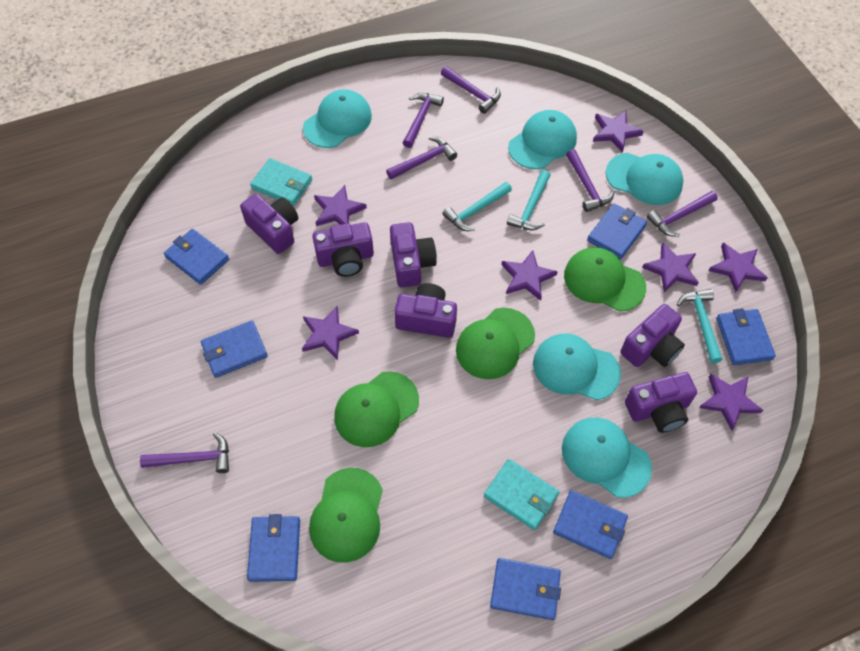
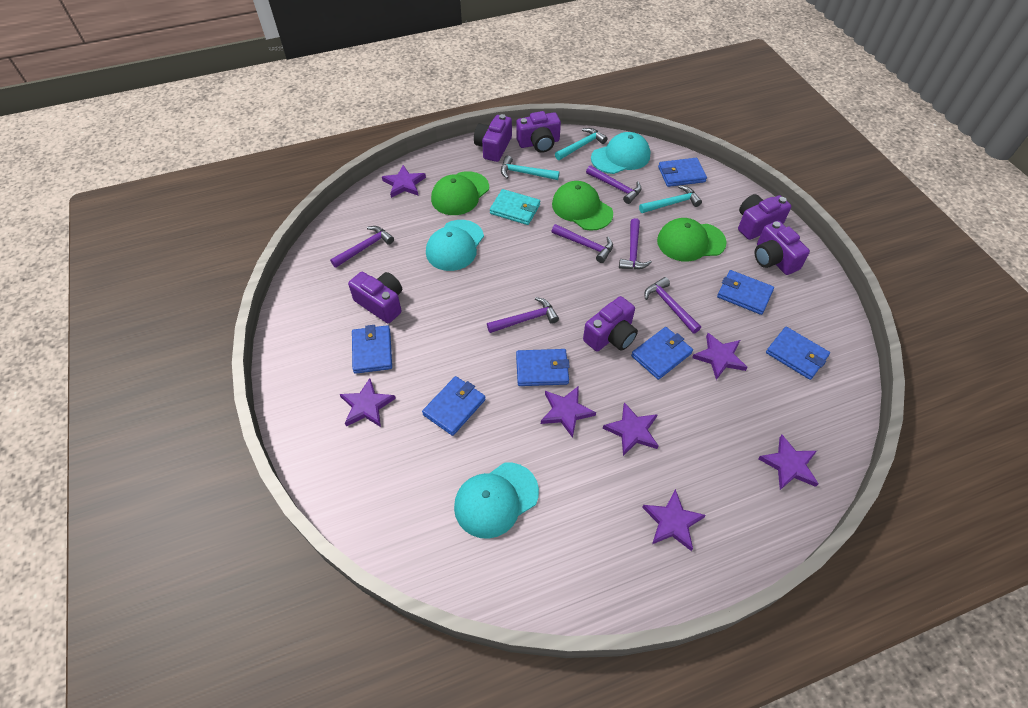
green cap: [309,468,383,563] [334,371,419,447] [456,308,535,379] [564,247,646,312] = 4 -> [431,171,489,215] [552,181,613,231] [657,218,727,262] = 3
turquoise cap: [303,89,372,148] [508,110,577,169] [533,334,621,400] [562,418,652,498] [606,153,684,205] = 5 -> [426,220,484,271] [454,463,539,539] [591,132,650,174] = 3
turquoise wallet: [250,158,312,206] [484,459,559,530] = 2 -> [490,189,540,225] = 1

